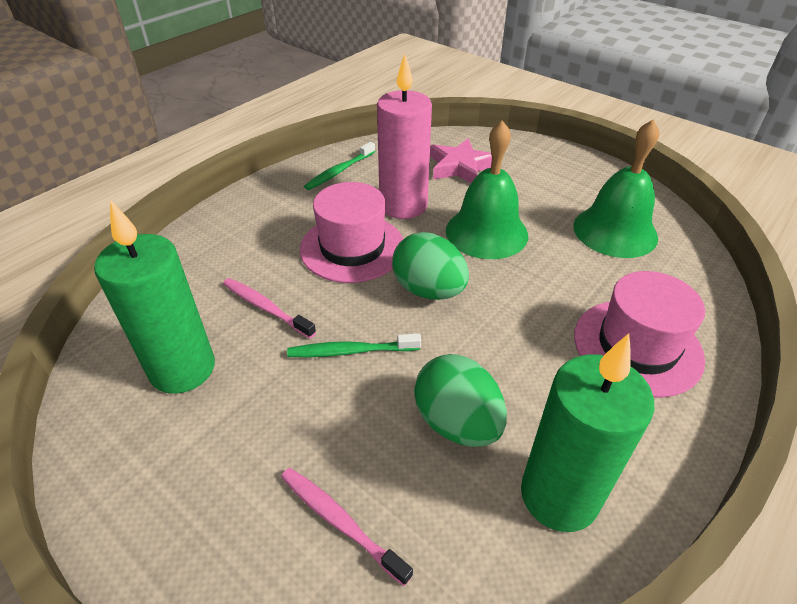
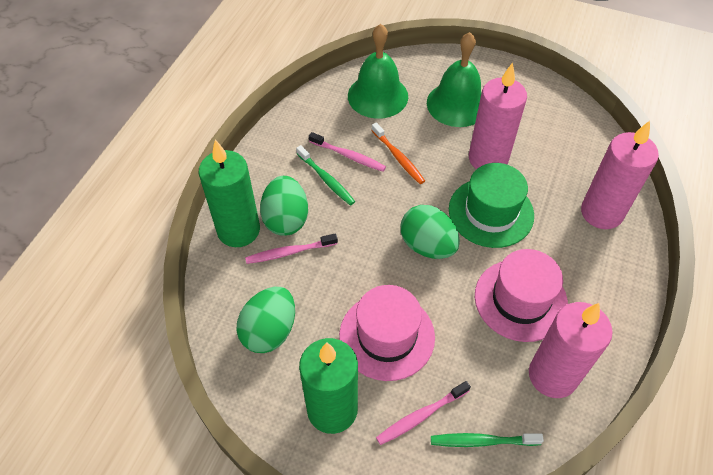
green egg: [392,232,469,300] [414,354,507,447] = 2 -> [236,286,295,353] [260,176,308,236] [401,205,460,259] = 3
green hat: none = 0 -> [449,163,534,248] = 1
orange toothbrush: none = 0 -> [371,122,425,184] = 1
pink candle: [377,54,432,219] = 1 -> [469,62,527,169] [529,302,613,398] [581,121,659,229] = 3
pink star: [430,138,492,183] = 1 -> none = 0
pink toothbrush: [223,278,316,339] [281,468,413,586] = 2 -> [245,234,338,264] [309,132,386,172] [376,381,471,445] = 3

